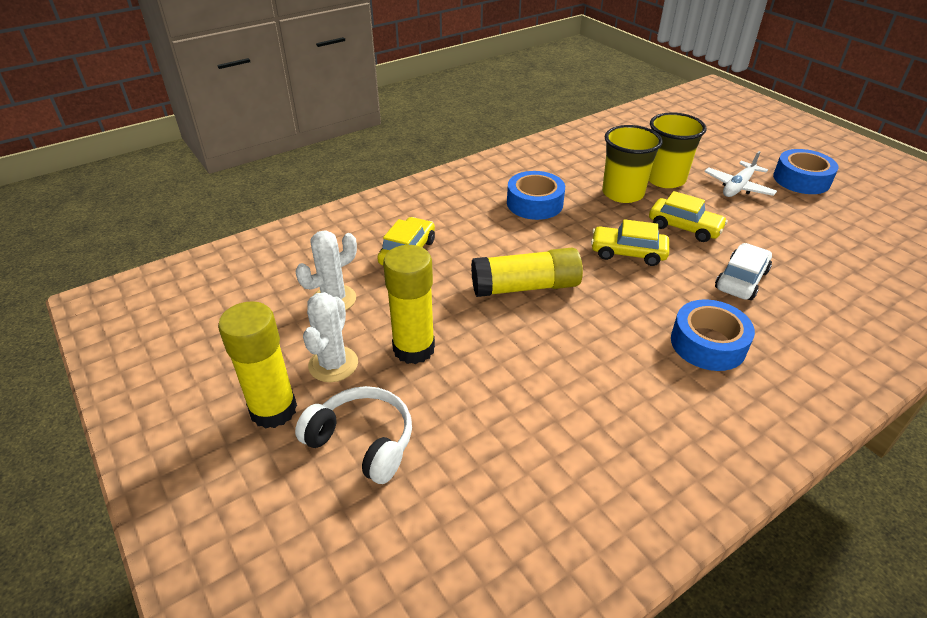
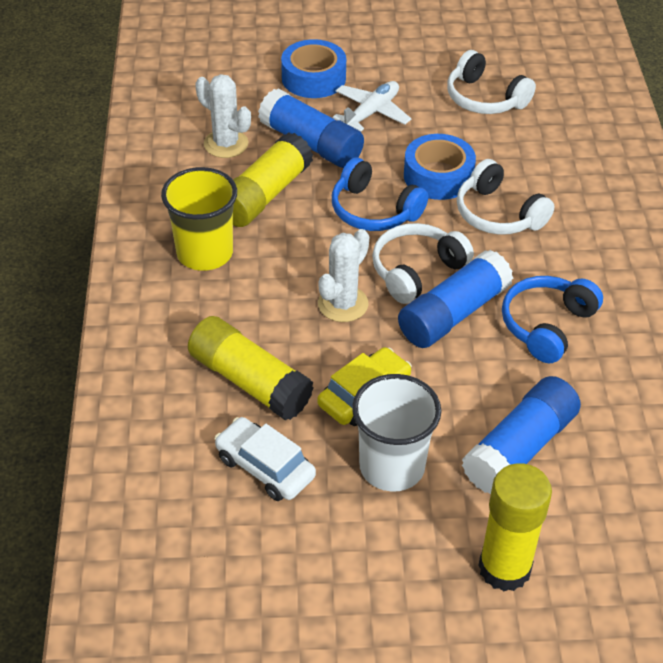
blue glue stick: none = 0 -> [258,88,364,168] [398,250,513,348] [462,376,581,494] = 3
blue headphones: none = 0 -> [332,157,428,231] [502,276,603,363] = 2
blue tape: [507,171,565,220] [671,299,755,371] [773,149,838,194] = 3 -> [281,39,346,98] [404,134,476,200] = 2
white cup: none = 0 -> [352,374,441,492] = 1
white headphones: [295,386,412,484] = 1 -> [372,223,474,304] [447,50,536,114] [457,159,554,235] = 3
yellow car: [377,217,435,265] [591,219,669,266] [649,191,728,242] = 3 -> [317,347,412,426] = 1
yellow cup: [602,125,663,203] [649,112,706,188] = 2 -> [161,167,237,271] = 1

